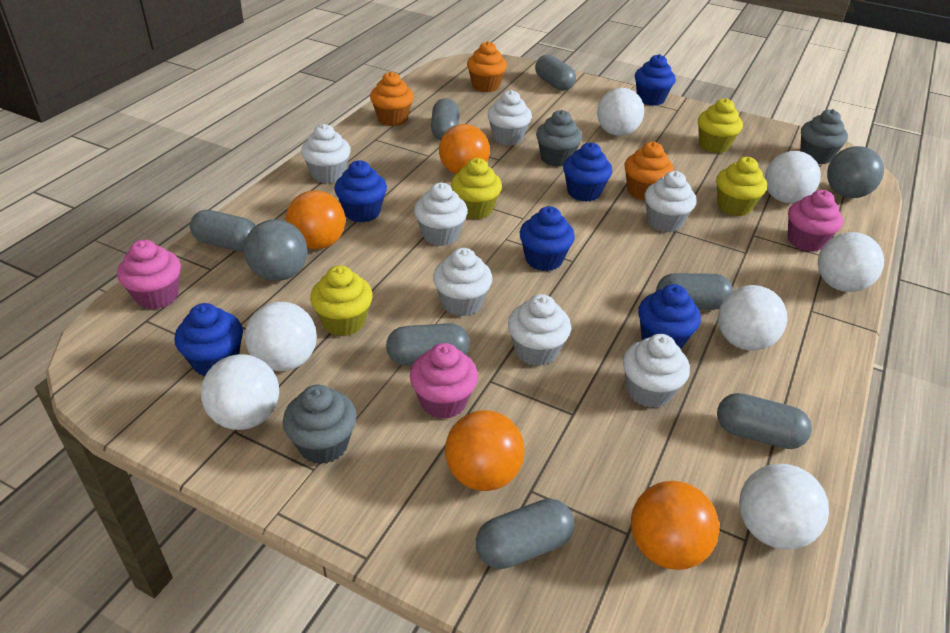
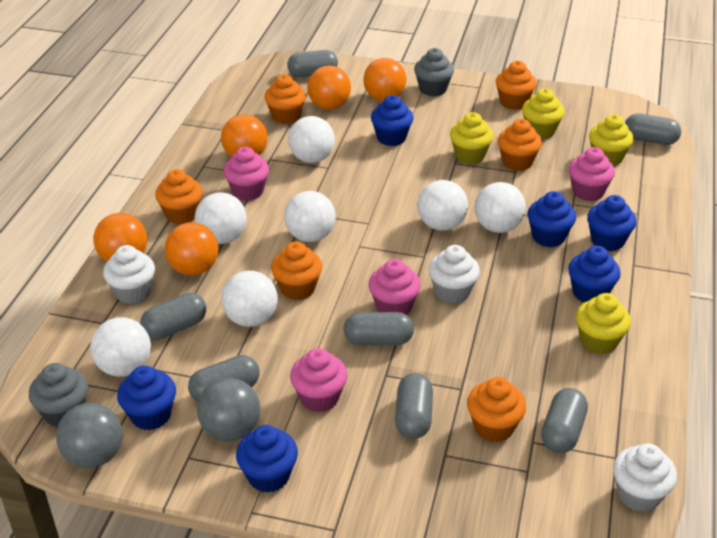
grey cupcake: [283,385,357,464] [536,110,582,167] [800,109,848,164] = 3 -> [29,363,88,427] [414,48,454,96] = 2
orange ball: [286,190,345,249] [439,124,490,174] [445,410,525,491] [631,481,719,570] = 4 -> [93,213,147,262] [165,222,219,275] [221,114,268,157] [307,65,351,110] [364,58,406,102] = 5
orange cupcake: [370,72,414,126] [467,41,507,92] [624,142,674,200] = 3 -> [155,169,203,224] [264,74,306,124] [271,242,322,300] [467,377,526,442] [496,61,537,110] [498,119,542,171] = 6
pink cupcake: [117,240,181,309] [410,343,478,419] [788,190,843,252] = 3 -> [223,147,269,201] [290,348,347,412] [369,259,421,314] [569,147,615,201] = 4
white cupcake: [301,124,351,183] [414,183,468,246] [433,248,492,316] [487,90,532,146] [508,294,571,366] [623,334,690,408] [645,171,696,232] = 7 -> [103,245,155,304] [428,245,480,304] [613,443,677,512] = 3

